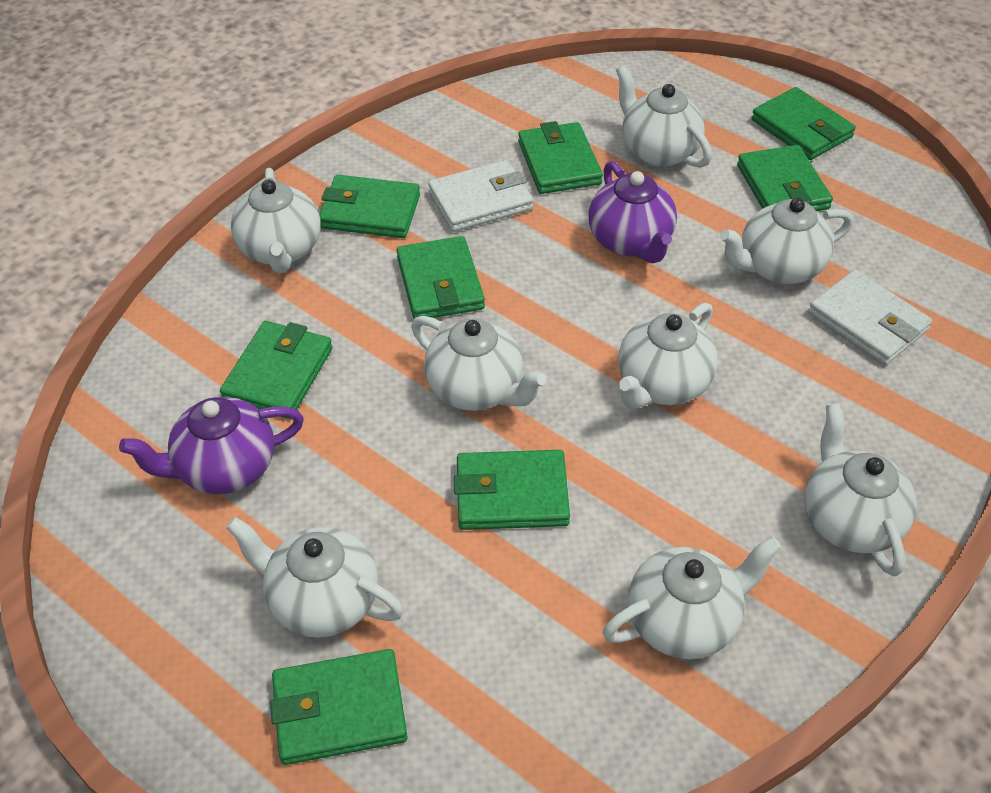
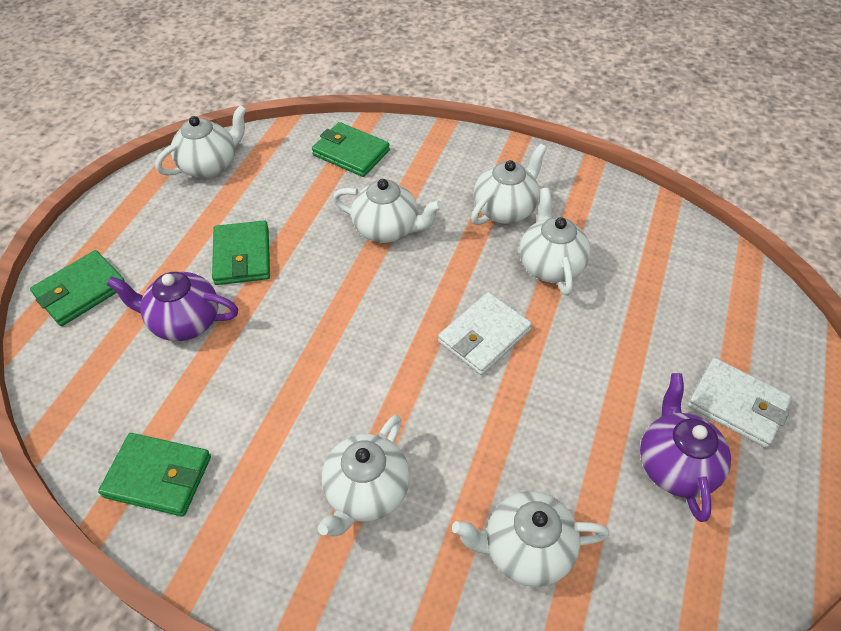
green wallet: [220,321,332,419] [270,649,408,765] [319,175,420,238] [397,236,485,319] [454,450,570,530] [518,121,603,194] [737,145,833,211] [751,87,856,160] = 8 -> [30,250,125,326] [98,433,211,517] [212,220,270,285] [312,122,390,177] = 4
white teapot: [226,517,404,638] [231,168,321,273] [411,316,546,411] [603,536,782,659] [616,65,712,168] [618,303,717,409] [720,198,853,284] [804,403,917,577] = 8 -> [155,105,247,178] [318,415,410,536] [333,179,443,243] [452,491,610,587] [471,143,547,225] [519,188,591,296] = 6

